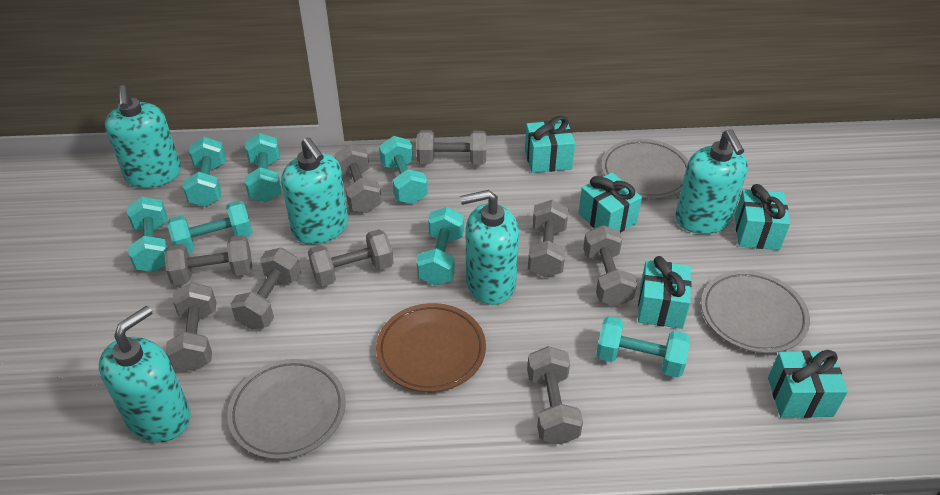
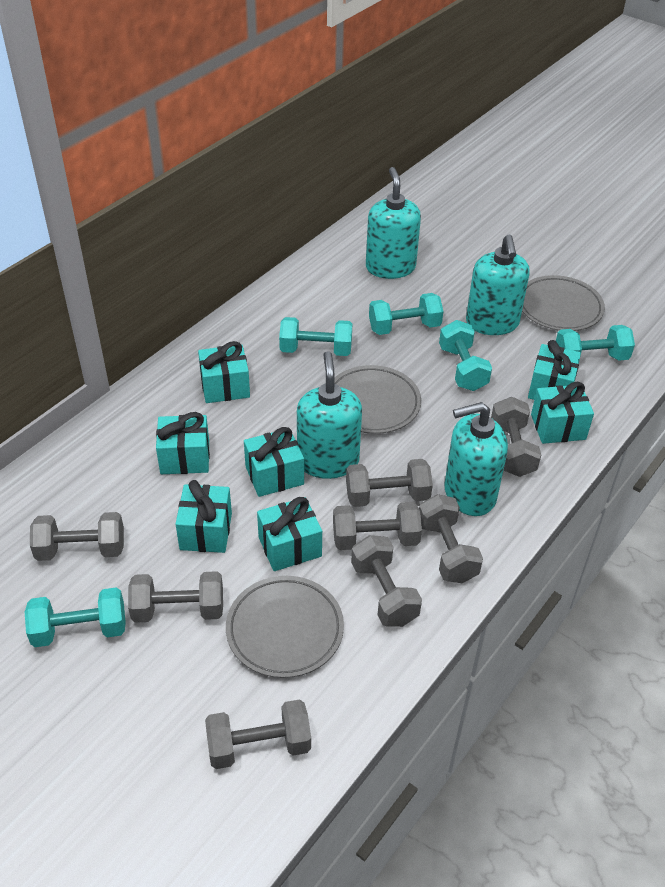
brown plate: [376,303,486,392] = 1 -> none = 0
grey dumbbell: [164,235,252,285] [165,282,216,371] [231,248,301,330] [308,229,394,287] [334,144,382,213] [416,130,486,165] [527,346,583,445] [528,200,568,278] [583,225,637,307] = 9 -> [30,512,124,561] [128,571,223,623] [205,699,311,769] [333,502,422,550] [346,459,433,507] [351,535,422,627] [419,494,483,583] [491,397,541,477] = 8
turquoise dumbbell: [127,197,168,272] [167,200,253,253] [183,137,226,207] [245,133,282,202] [379,136,428,204] [417,207,464,286] [596,316,690,378] = 7 -> [25,587,126,647] [279,317,352,356] [369,293,443,335] [439,320,492,391] [556,325,635,361] = 5
turquoise gift: [525,116,575,173] [579,172,642,233] [638,256,691,329] [735,184,790,250] [768,350,848,418] = 5 -> [156,412,210,474] [176,480,232,553] [198,341,250,403] [244,427,304,497] [257,497,322,571] [528,340,581,400] [531,382,594,444] = 7
turquoise soap dispenser: [99,306,191,443] [105,85,181,188] [281,137,348,244] [460,190,519,305] [675,129,748,234] = 5 -> [297,351,362,479] [366,167,421,279] [444,402,508,516] [466,235,530,335] = 4

